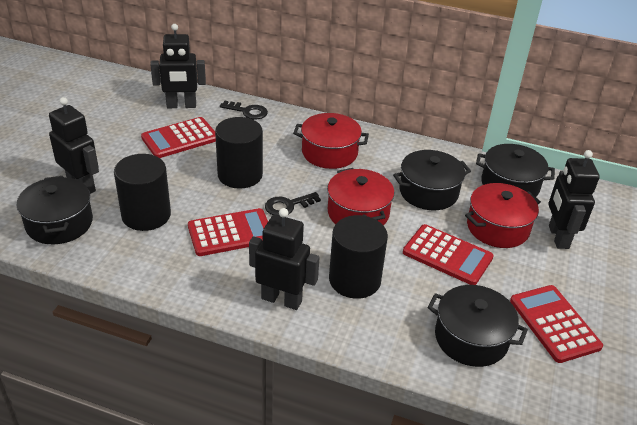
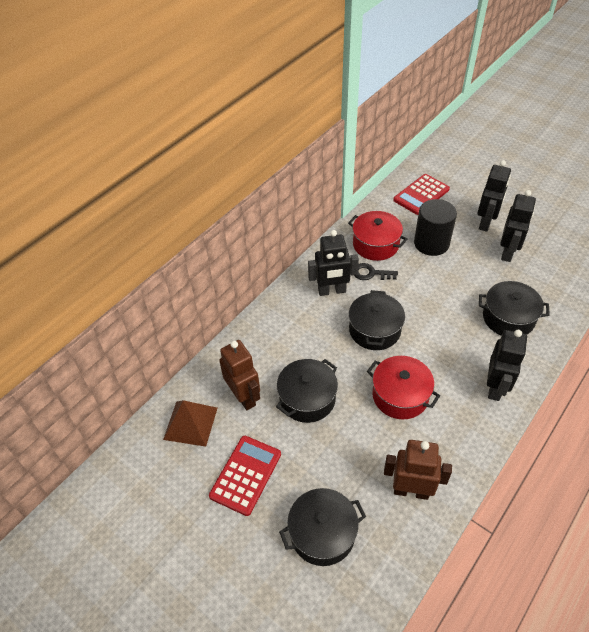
black cylinder: [114,154,171,231] [215,117,263,189] [329,215,388,299] = 3 -> [414,199,457,256] = 1
black key: [220,101,268,119] [265,192,321,215] = 2 -> [354,263,398,280] = 1
brown pyramid: none = 0 -> [163,400,217,447] = 1
brown robot: none = 0 -> [219,340,260,410] [384,440,452,500] = 2
red calculator: [141,117,216,158] [188,208,268,256] [403,224,494,285] [510,285,603,363] = 4 -> [209,436,281,516] [393,174,450,215] = 2
red pot: [293,113,369,169] [327,168,394,226] [465,183,541,248] = 3 -> [348,211,407,261] [367,356,440,420] = 2

